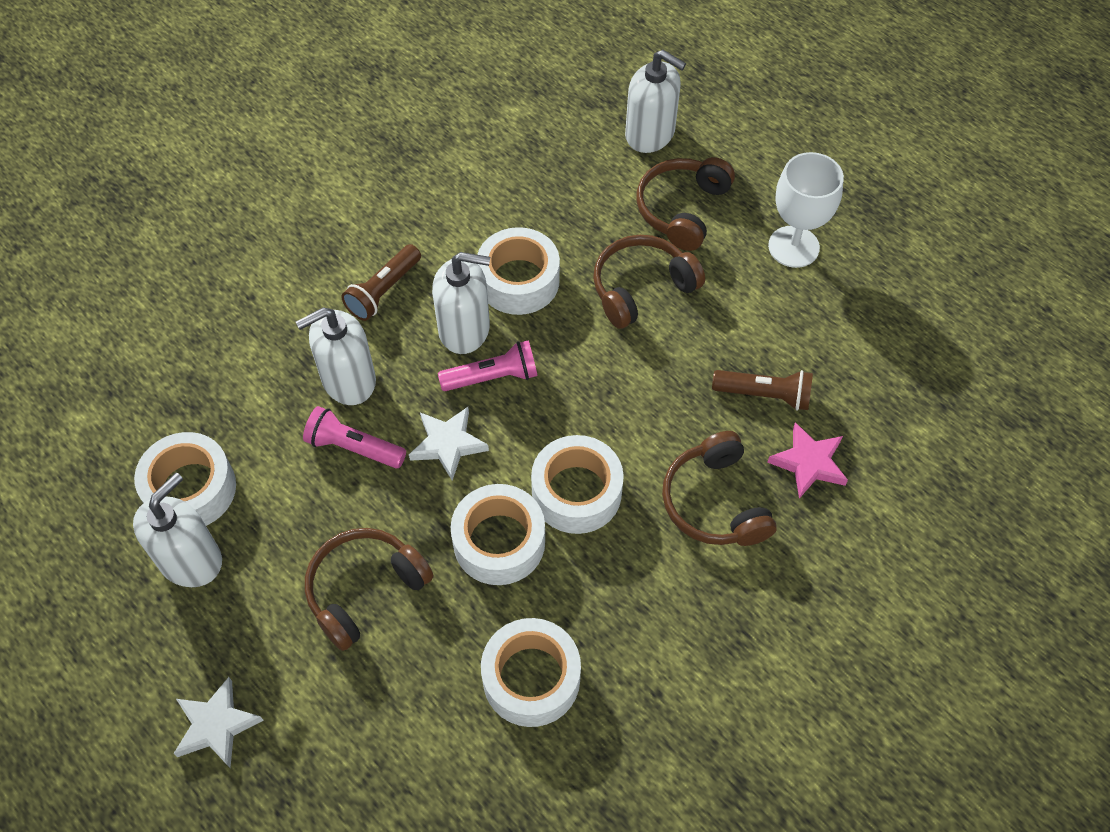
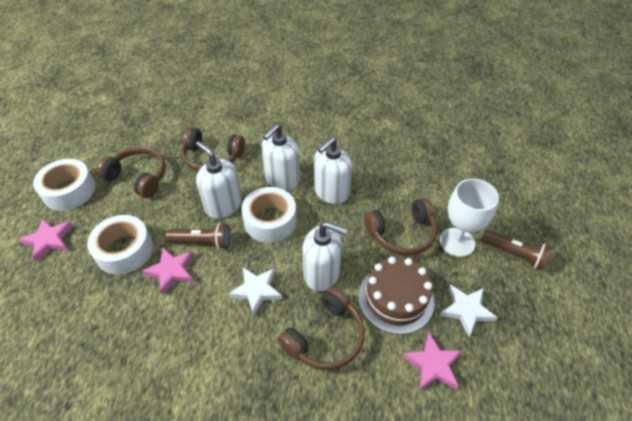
brown cake: none = 0 -> [359,257,434,334] = 1
pink flashlight: [303,406,406,468] [438,340,538,391] = 2 -> none = 0
pink star: [767,422,848,499] = 1 -> [19,218,73,262] [142,247,194,295] [403,333,462,390] = 3
white tape: [134,432,236,526] [451,484,545,585] [477,227,560,315] [481,618,581,727] [531,435,624,534] = 5 -> [33,159,96,211] [87,215,153,275] [241,187,297,243] = 3

